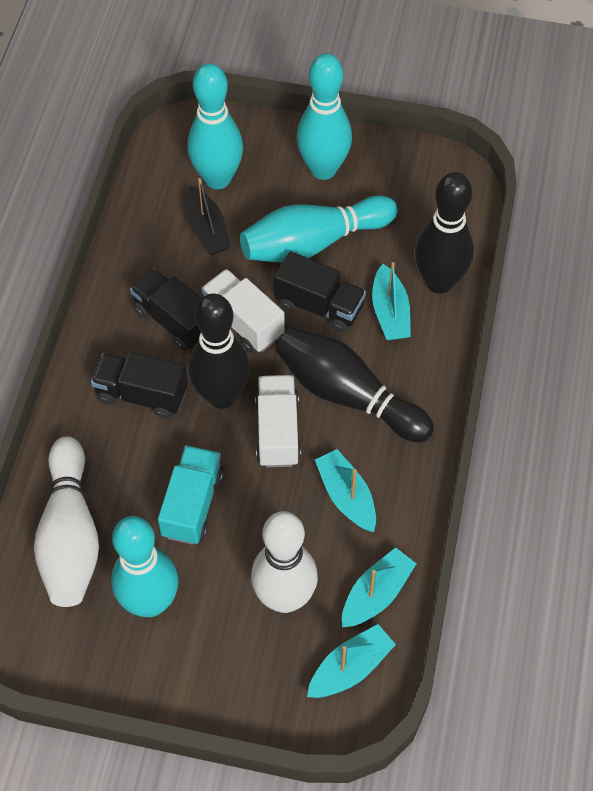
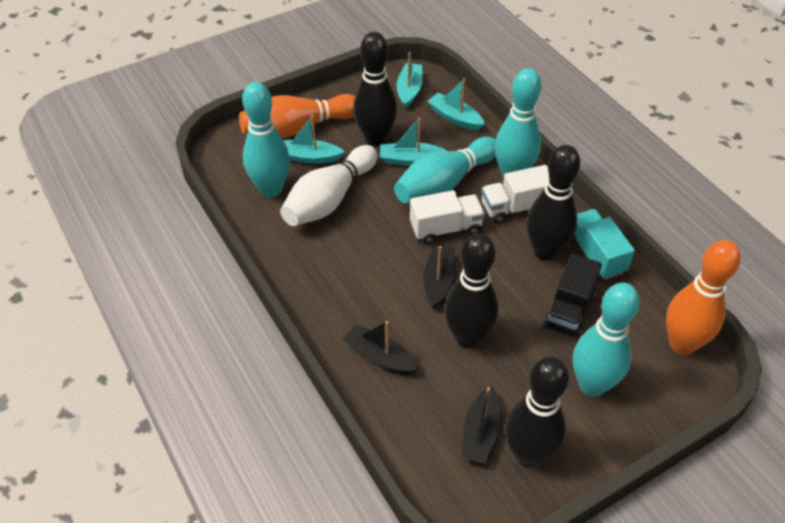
black boat: [186,178,231,255] = 1 -> [343,321,418,374] [423,245,455,308] [461,385,501,464] = 3
black bowling pin: [189,294,250,409] [275,327,434,442] [415,172,474,293] = 3 -> [354,32,397,146] [444,233,499,348] [505,357,569,468] [527,145,580,261] = 4
black truck: [91,352,188,419] [130,268,202,351] [274,251,366,333] = 3 -> [543,254,602,339] = 1
orange bowling pin: none = 0 -> [239,94,355,139] [666,240,741,355] = 2
white bowling pin: [34,436,99,607] [251,511,318,613] = 2 -> [280,145,378,226] = 1

